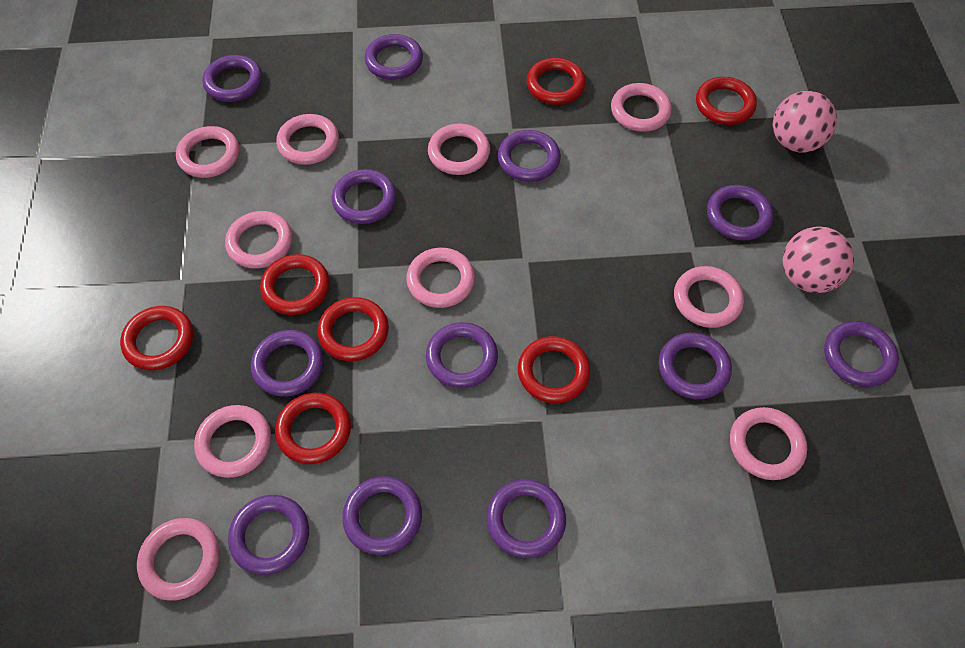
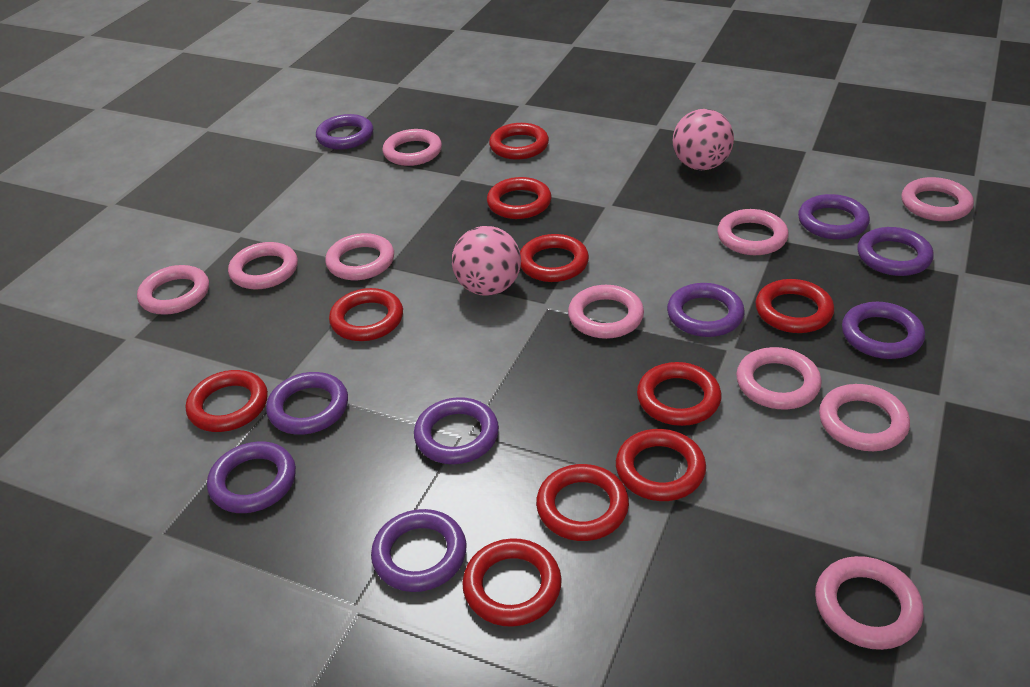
purple ring: [202,55,263,102] [228,495,309,575] [251,330,324,397] [332,169,397,224] [342,476,422,555] [365,34,423,80] [426,322,498,388] [487,479,566,558] [498,130,561,182] [659,333,732,399] [707,185,773,241] [824,321,899,387] = 12 -> [207,442,296,513] [266,372,348,435] [316,114,373,150] [371,509,467,592] [414,397,499,464] [667,283,745,337] [798,194,870,240] [842,302,925,359] [857,227,934,276] = 9
red ring: [120,306,193,370] [260,254,330,315] [275,393,351,464] [318,297,389,361] [518,336,591,403] [526,58,586,105] [696,77,757,125] = 7 -> [186,370,268,432] [329,288,403,341] [462,538,562,627] [487,177,551,219] [489,123,549,160] [520,234,589,282] [536,464,629,541] [616,429,706,501] [637,362,721,426] [756,279,834,333] = 10

